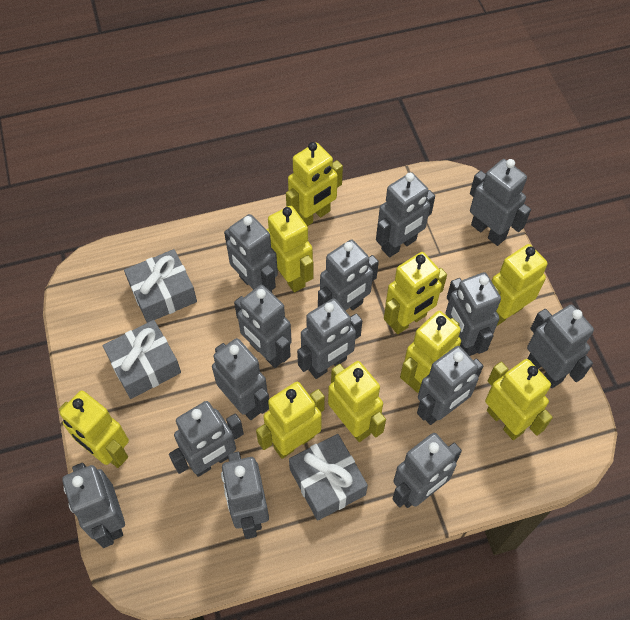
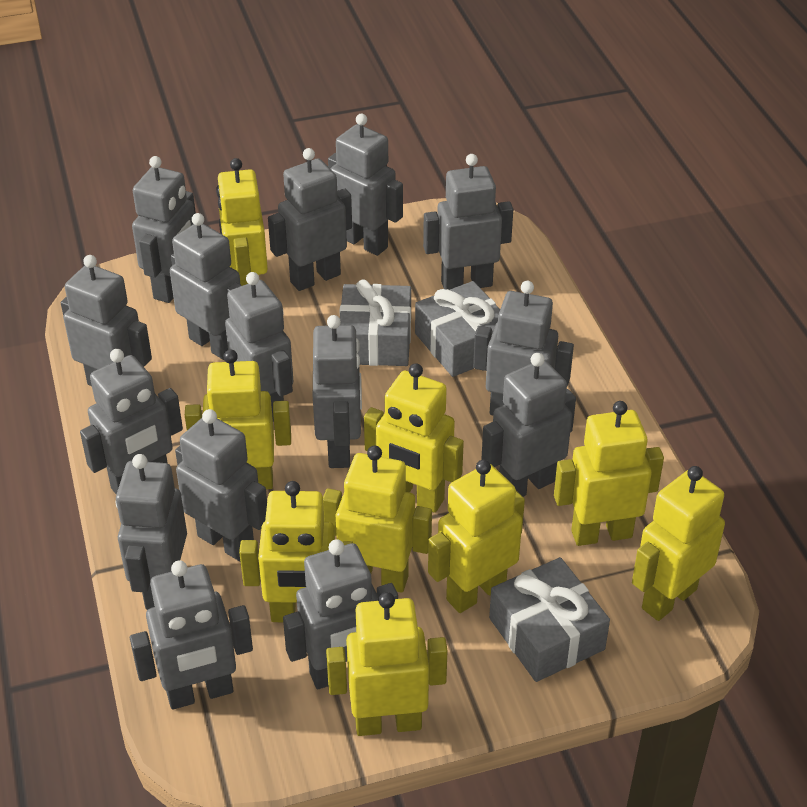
grey robot: [62,463,125,548] [169,401,244,477] [212,338,269,420] [221,452,269,539] [224,214,278,293] [234,285,292,368] [297,298,362,379] [318,240,379,311] [376,172,435,258] [392,433,462,508] [417,346,483,425] [446,272,501,356] [470,159,531,246] [527,305,594,388] = 14 -> [61,255,152,386] [80,349,183,494] [115,454,187,610] [130,560,253,710] [132,156,196,303] [170,213,242,360] [175,409,267,562] [225,272,293,422] [268,148,352,291] [283,539,398,689] [313,315,362,468] [328,114,403,256] [423,154,513,290] [473,281,574,415] [481,353,576,497] = 15

